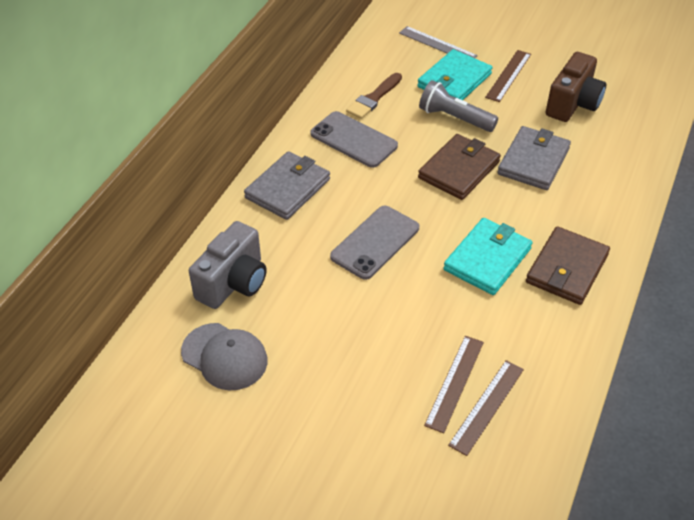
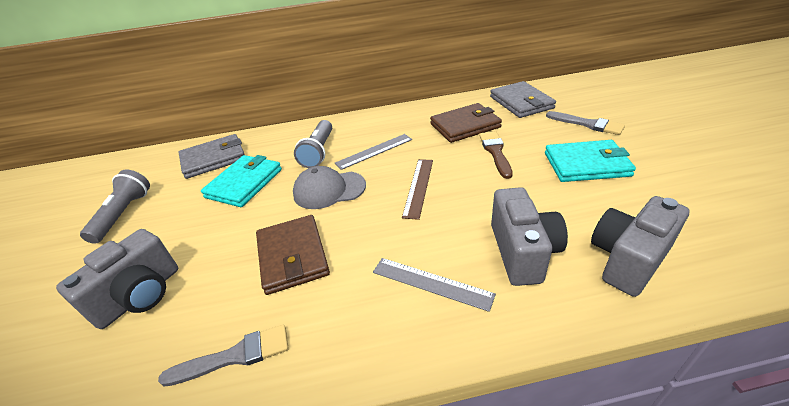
brown camera: [546,52,606,122] = 1 -> none = 0
brown ruler: [424,336,484,433] [448,360,524,456] [485,50,531,102] = 3 -> [402,159,433,220] = 1
grey brush: none = 0 -> [158,325,289,386] [546,111,625,135] = 2
grey camera: [189,221,267,309] = 1 -> [56,229,178,329] [491,187,568,286] [591,196,690,297] = 3
grey flashlight: [419,80,498,132] = 1 -> [80,170,150,244] [294,120,332,168] = 2
grey phone: [310,111,398,168] [330,206,419,280] = 2 -> none = 0
grey ruler: [399,26,478,58] = 1 -> [335,134,412,170] [373,258,496,312] = 2

